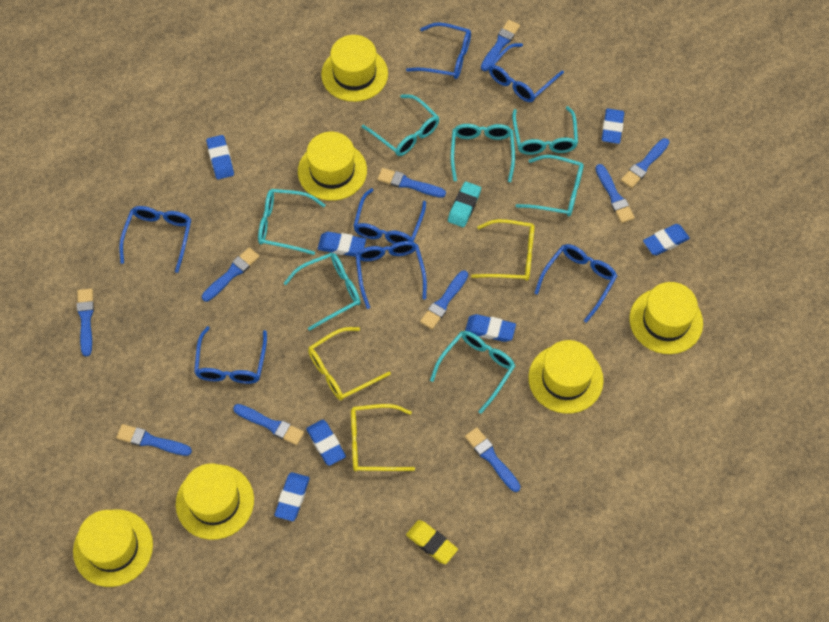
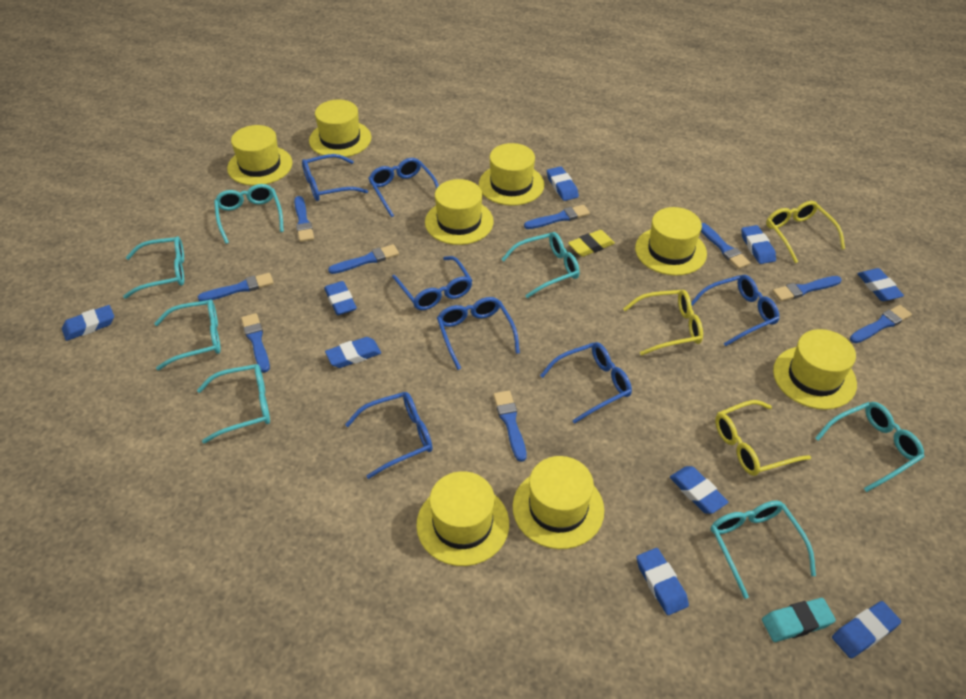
blue brush: [77,288,94,357] [116,424,192,456] [202,247,260,302] [233,404,304,445] [377,168,446,198] [420,270,468,329] [465,427,521,492] [481,20,520,71] [595,164,635,223] [621,138,669,188] = 10 -> [198,273,274,301] [241,313,270,373] [294,196,314,242] [328,244,399,274] [493,391,527,462] [524,205,590,229] [701,223,750,269] [772,276,842,301] [850,305,912,343] = 9
blue eraser: [206,135,234,179] [274,472,310,521] [306,420,346,466] [318,232,366,257] [465,314,516,342] [602,109,624,144] [643,224,690,255] = 7 -> [62,305,114,341] [324,281,357,315] [325,337,381,368] [547,166,579,201] [637,548,689,615] [670,466,728,514] [741,225,776,264] [832,601,901,658] [858,268,904,301] = 9
yellow hat: [73,510,153,587] [176,463,254,540] [298,132,367,201] [321,35,388,102] [528,340,604,414] [630,282,703,354] = 6 -> [227,125,292,186] [309,100,371,158] [416,471,509,566] [425,179,494,245] [479,143,544,206] [513,456,604,549] [635,207,707,276] [773,329,857,410] = 8

